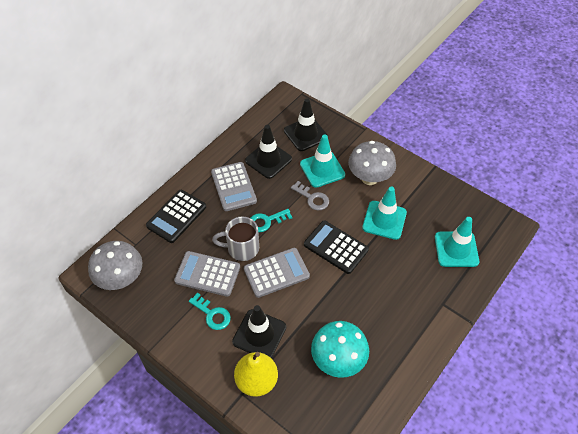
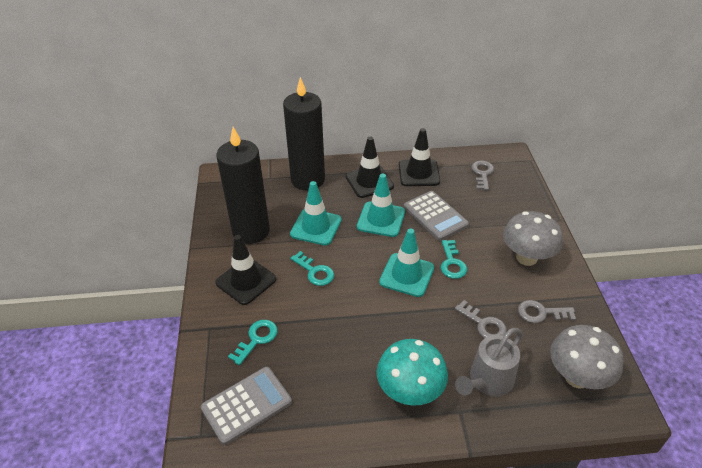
black calculator: [146,190,206,243] [304,221,369,274] = 2 -> none = 0
black candle: none = 0 -> [216,127,270,244] [283,77,325,190] = 2
grey calculator: [174,251,240,297] [211,162,257,211] [244,248,310,298] = 3 -> [201,367,292,445] [404,191,469,241] = 2
grey key: [291,181,329,210] = 1 -> [455,300,507,338] [471,160,494,190] [518,300,576,323] = 3
grey mug: [212,217,259,261] = 1 -> none = 0
grey watering can: none = 0 -> [455,328,523,396] = 1
turquoise key: [189,293,231,330] [251,209,292,232] = 2 -> [228,320,278,365] [290,251,334,286] [441,240,467,279] = 3
yellow pear: [234,352,278,397] = 1 -> none = 0

